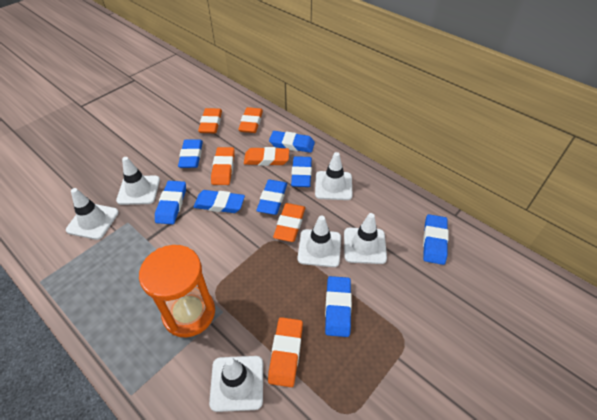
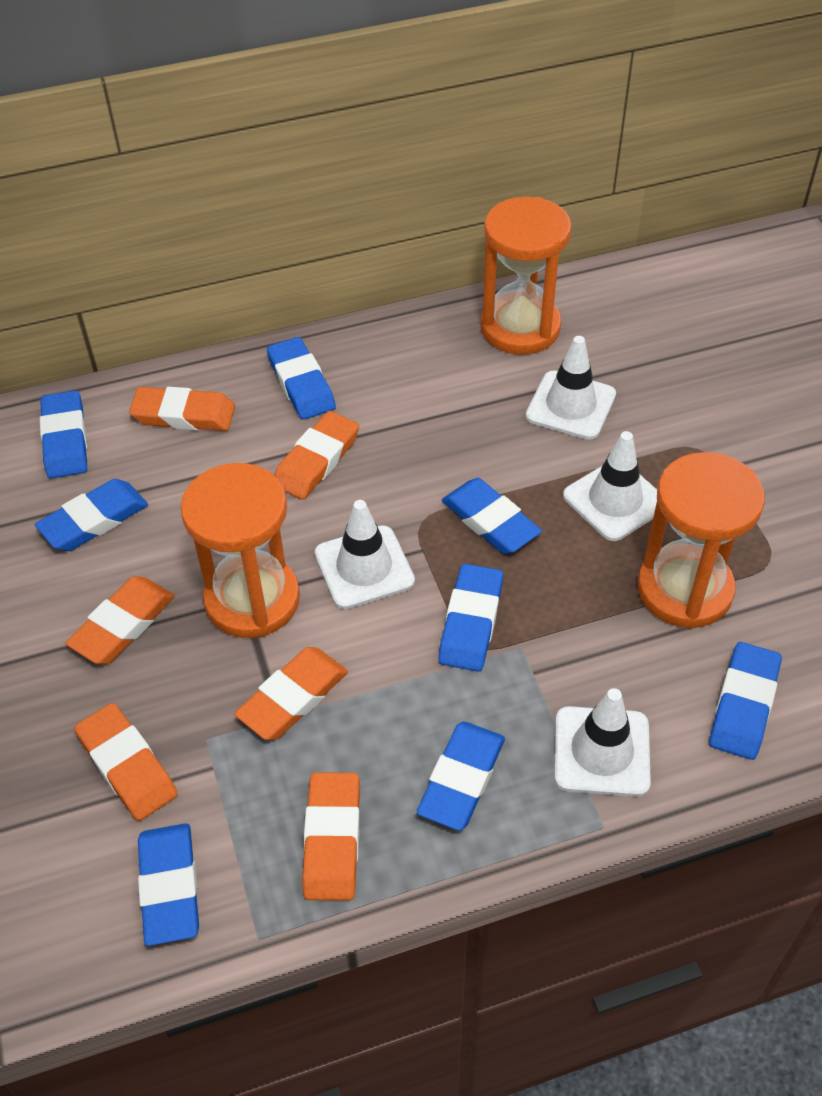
orange hourglass: [139,245,215,338] = 1 -> [181,463,300,638] [480,197,572,355] [637,452,765,629] = 3
white traffic cone: [66,188,119,240] [116,157,160,205] [209,356,263,412] [297,216,341,267] [315,152,353,200] [344,213,387,264] = 6 -> [315,500,415,609] [526,336,616,440] [554,688,651,797] [563,431,657,541] = 4

